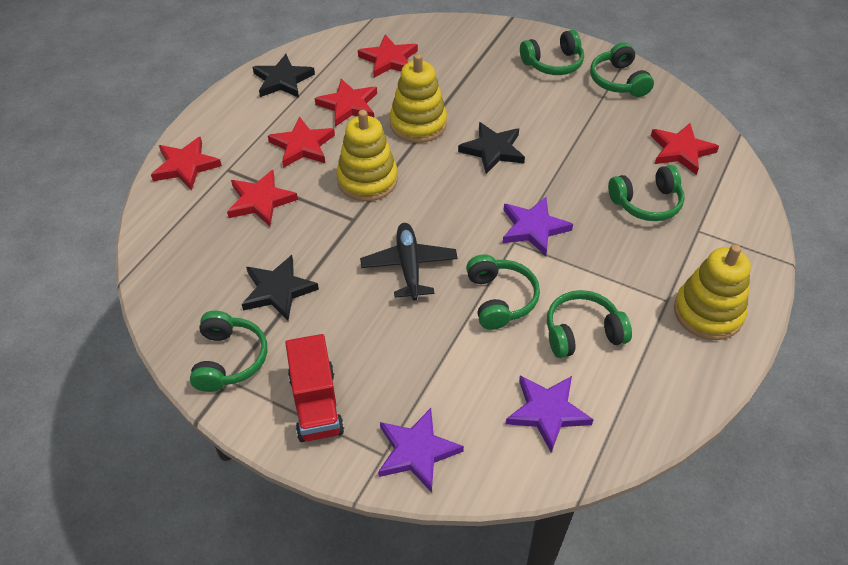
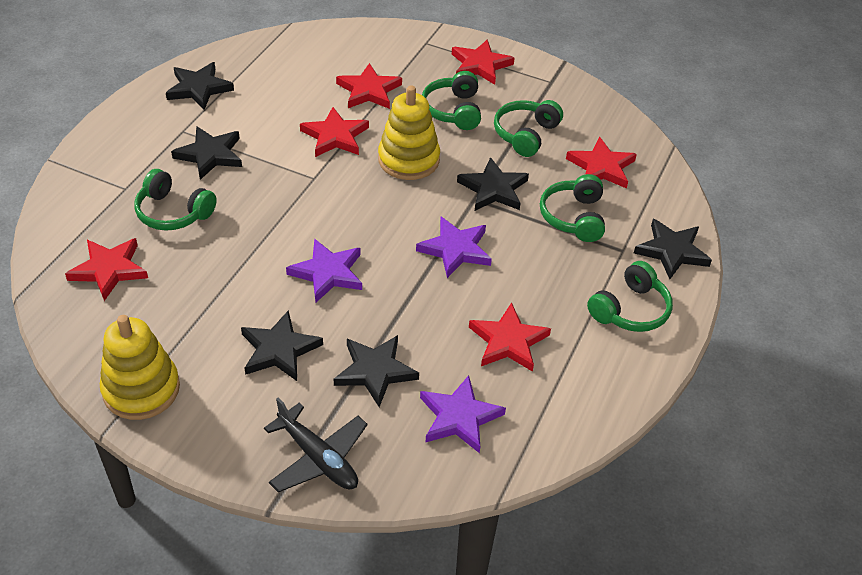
black star: [242,255,319,321] [253,54,315,98] [458,122,525,174] = 3 -> [166,62,234,110] [171,126,242,180] [241,310,323,381] [334,335,419,407] [457,157,529,211] [634,219,712,279] = 6
green headphones: [190,311,267,392] [466,254,540,330] [520,30,584,75] [547,290,632,358] [590,42,654,97] [608,165,685,221] = 6 -> [134,169,217,231] [422,71,481,130] [494,100,563,157] [540,174,605,242] [587,261,673,332] = 5
red truck: [285,334,344,442] = 1 -> none = 0
yellow stacking toy: [336,110,398,201] [390,54,447,143] [674,244,751,340] = 3 -> [100,315,180,420] [378,86,440,180] = 2

